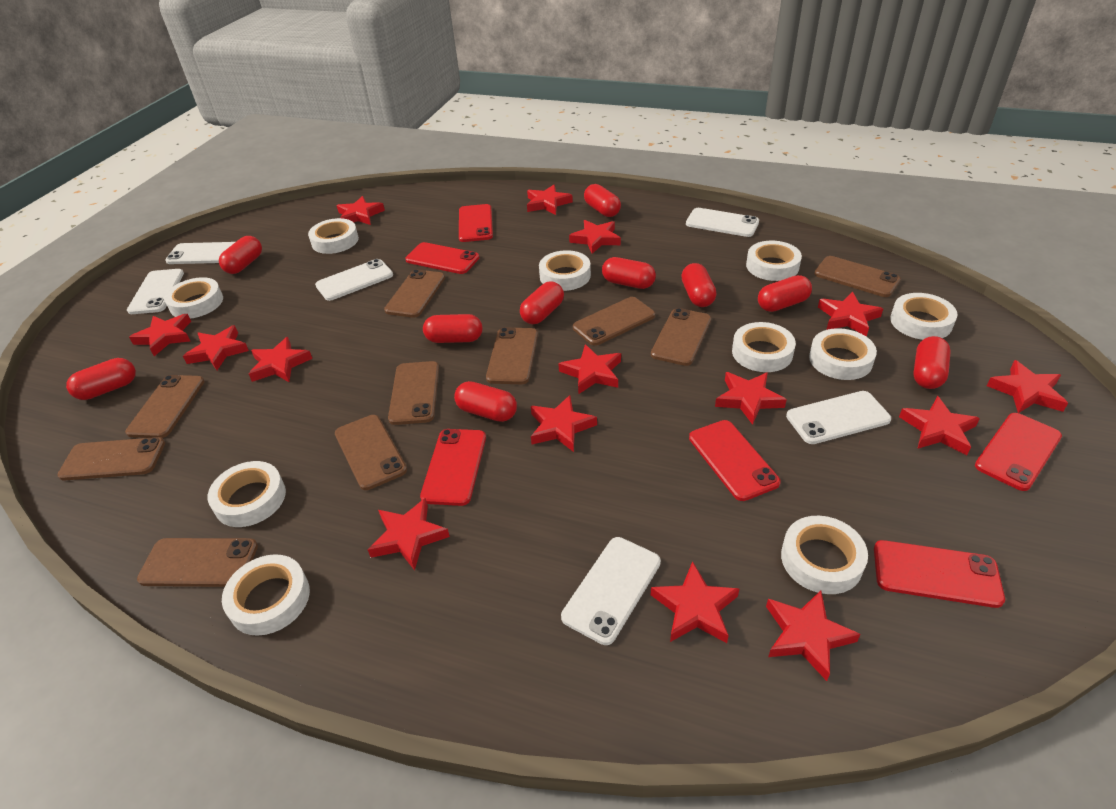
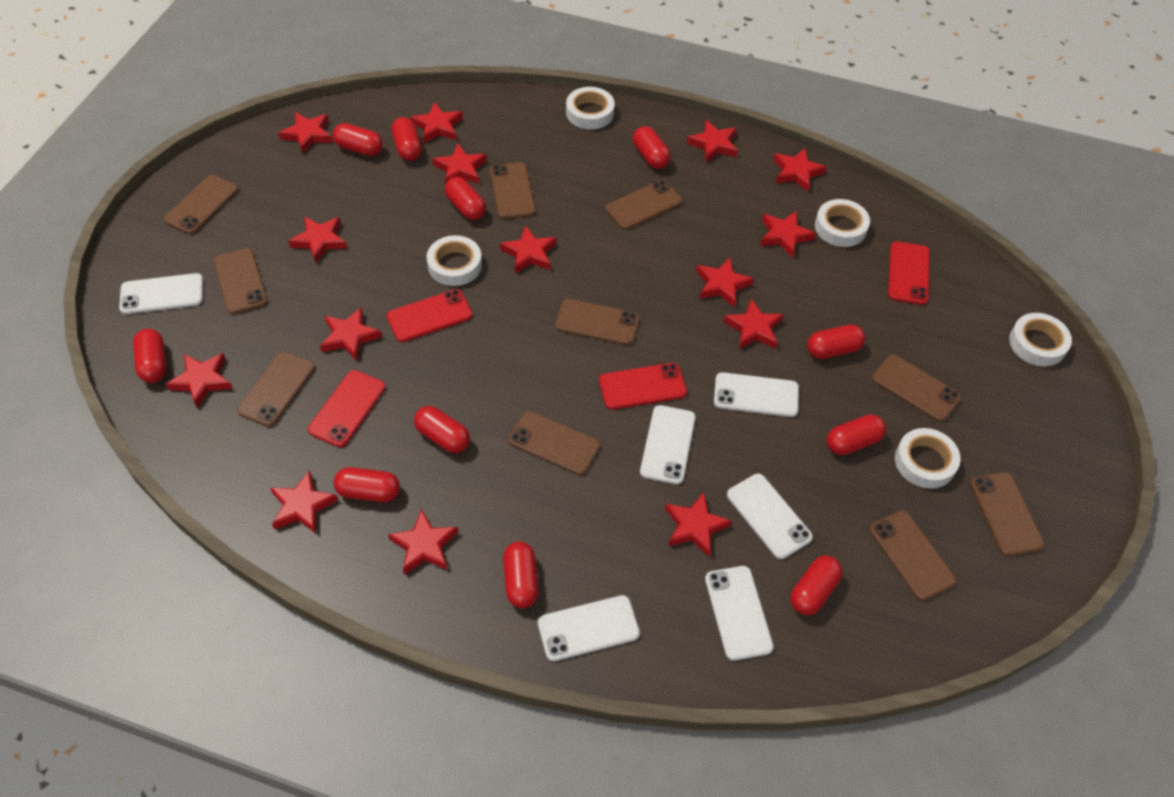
red capsule: [66,358,136,400] [219,236,262,274] [423,314,482,343] [454,381,517,422] [520,281,564,324] [584,184,621,217] [602,257,656,289] [681,263,716,307] [758,275,812,312] [913,336,951,389] = 10 -> [133,329,167,383] [333,123,383,156] [333,467,400,502] [391,117,422,161] [414,406,470,453] [445,177,486,220] [503,542,539,608] [633,126,671,169] [791,556,843,615] [807,324,865,359] [827,414,886,455] = 11
red phone: [405,242,479,274] [420,429,486,506] [459,204,493,242] [689,420,781,501] [874,540,1005,608] [975,413,1062,491] = 6 -> [308,370,385,447] [387,289,473,342] [599,363,687,410] [888,241,930,305] = 4
white tape: [164,277,223,319] [208,461,286,527] [222,554,310,636] [308,218,359,254] [539,250,591,291] [732,322,796,372] [746,241,802,281] [781,516,868,594] [809,328,877,380] [890,293,957,340] = 10 -> [427,235,482,286] [566,87,615,129] [815,199,870,247] [895,428,961,489] [1009,313,1072,366] = 5

